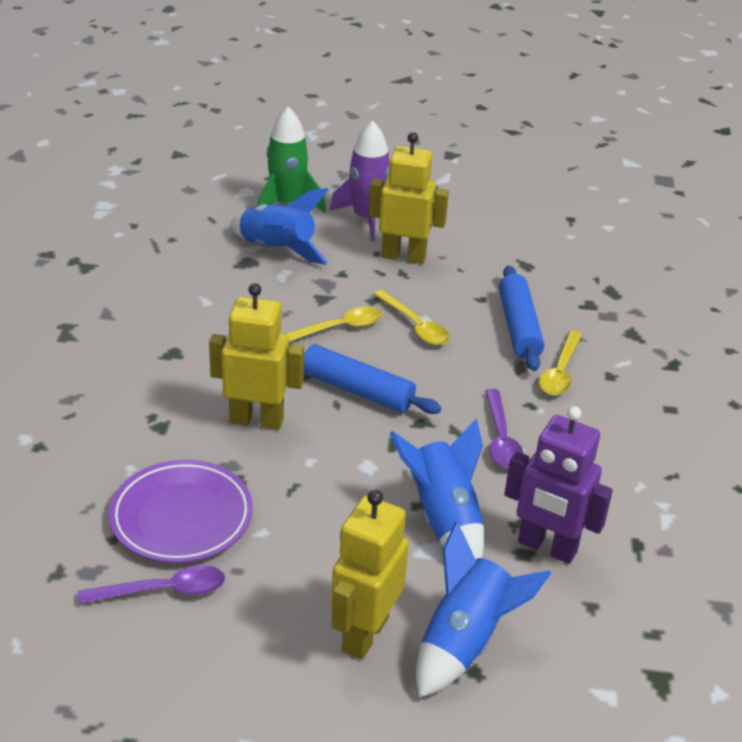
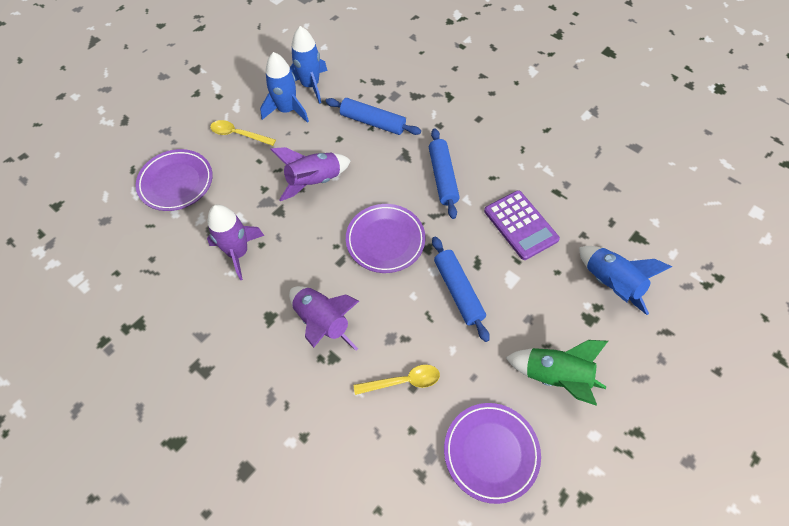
blue rolling pin: [289,344,441,414] [499,265,544,371] = 2 -> [326,98,421,135] [429,128,460,219] [432,236,490,342] = 3
purple calculator: none = 0 -> [484,190,560,260] = 1
purple plate: [109,460,253,563] = 1 -> [136,149,213,211] [346,204,426,273] [444,403,541,504] = 3
purple robot: [504,406,613,564] = 1 -> none = 0
purple rocket: [330,120,390,241] = 1 -> [207,204,264,280] [270,147,351,201] [289,286,359,350] = 3
purple spoon: [78,565,225,604] [485,389,523,468] = 2 -> none = 0
yellow robot: [209,283,304,430] [331,490,409,659] [369,132,449,264] = 3 -> none = 0
yellow spoon: [286,307,382,342] [373,290,450,345] [539,331,582,396] = 3 -> [210,120,276,146] [354,365,440,395] = 2

